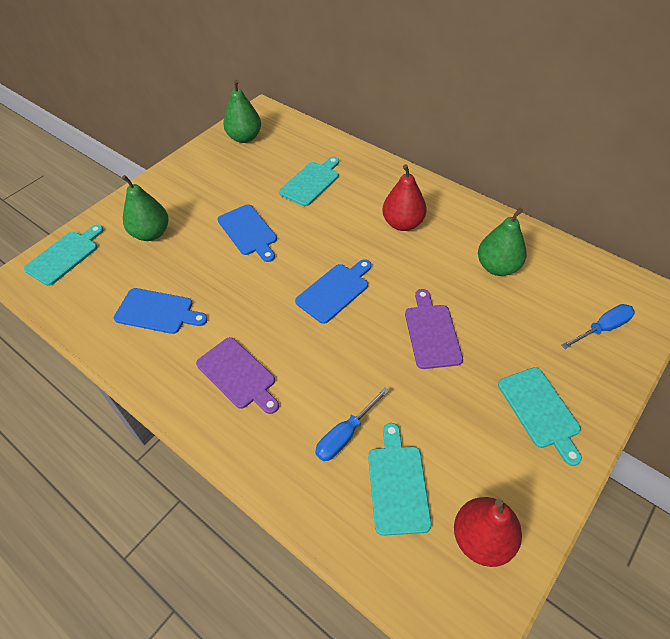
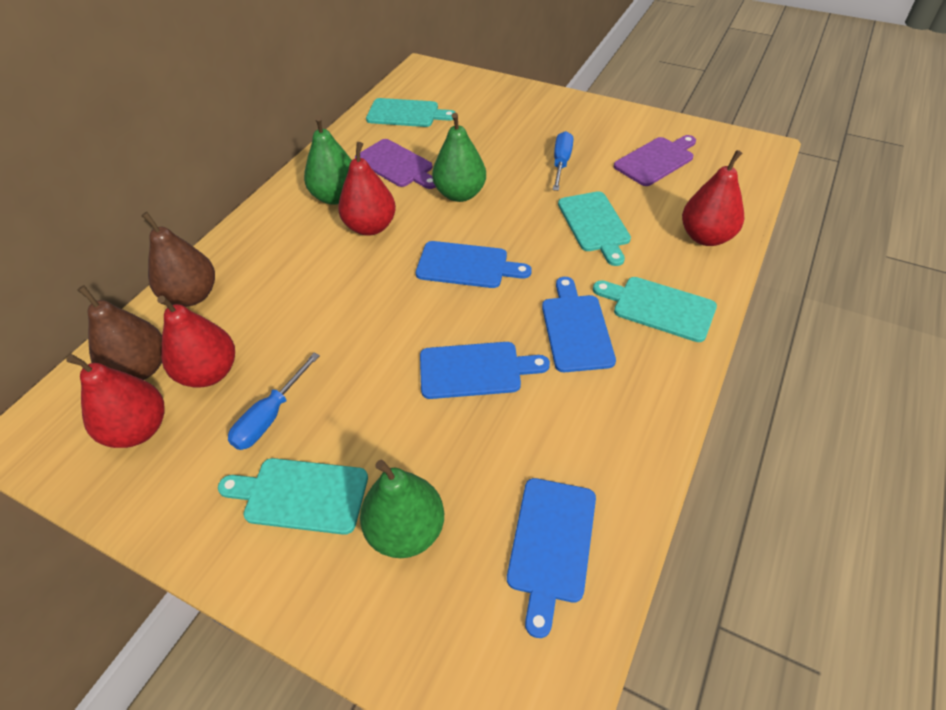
blue cutting board: [114,288,208,334] [217,204,277,262] [295,259,371,324] = 3 -> [416,241,532,288] [420,342,550,399] [507,478,596,638] [542,277,616,372] = 4
brown pear: none = 0 -> [77,285,162,380] [141,212,215,307] = 2
red pear: [382,164,426,231] [454,497,522,567] = 2 -> [67,354,165,448] [157,296,235,388] [338,142,396,236] [682,150,744,246] = 4

